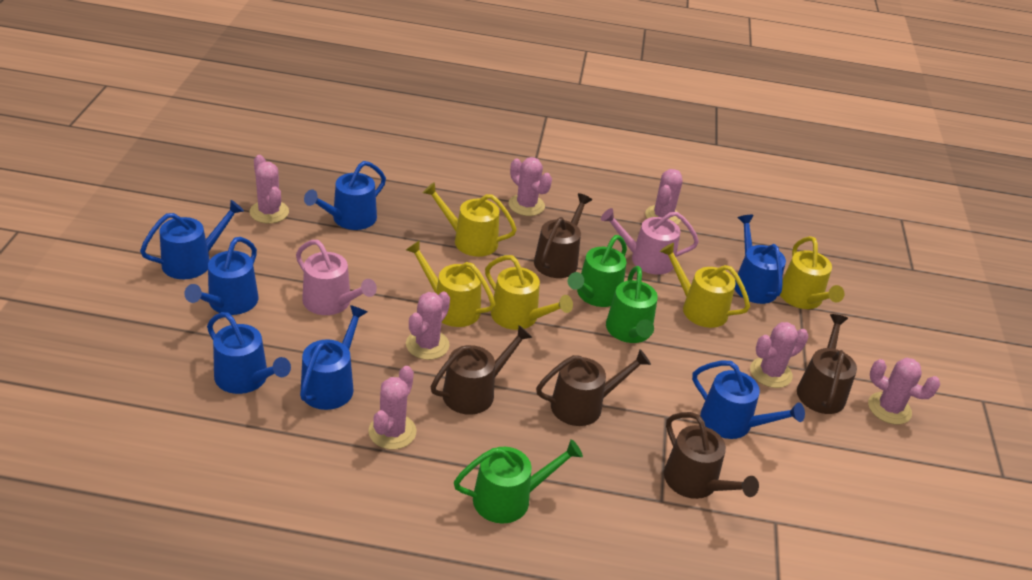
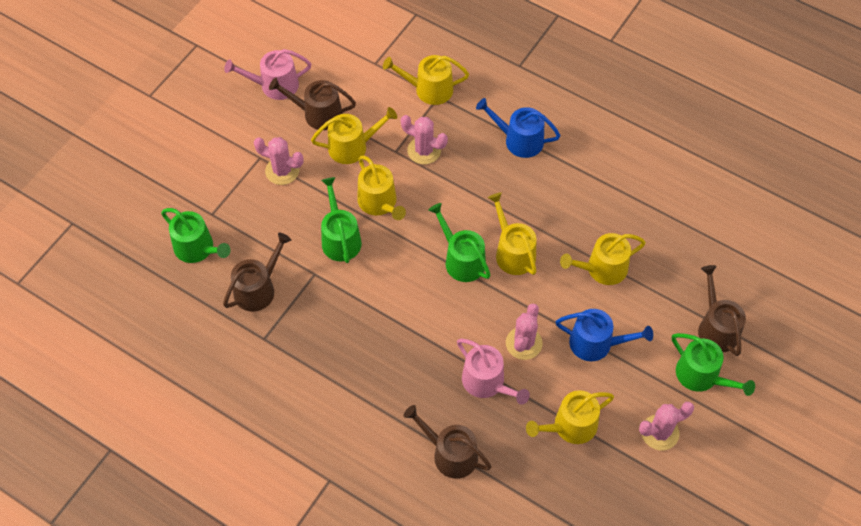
blue watering can: [140,200,244,279] [184,237,258,315] [207,312,291,394] [300,305,367,410] [304,161,386,230] [692,360,805,439] [735,215,786,304] = 7 -> [476,98,561,158] [556,309,653,361] = 2
brown watering can: [431,325,533,415] [534,193,592,278] [536,349,651,426] [664,412,759,499] [797,314,857,414] = 5 -> [223,233,291,312] [269,78,356,130] [404,405,492,479] [698,265,746,356] = 4
green watering can: [454,439,583,524] [568,235,627,307] [606,266,658,343] = 3 -> [161,208,231,263] [321,177,362,263] [428,203,490,282] [672,333,755,396] = 4
pink cactus: [250,155,289,224] [368,366,416,450] [406,292,450,360] [509,157,552,216] [645,169,683,225] [750,322,808,388] [868,357,940,425] = 7 -> [254,137,304,185] [400,115,448,164] [506,304,543,360] [639,402,694,450] = 4
yellow watering can: [406,240,495,327] [423,182,517,257] [485,255,573,330] [660,243,750,328] [780,236,845,309] = 5 -> [311,107,397,164] [357,156,406,220] [383,55,469,105] [488,192,537,275] [526,390,614,444] [560,233,646,285] = 6

